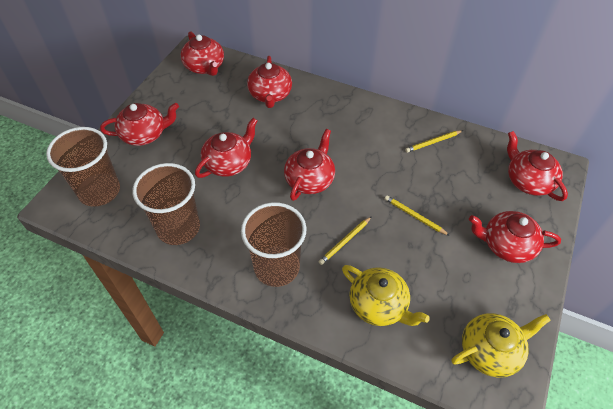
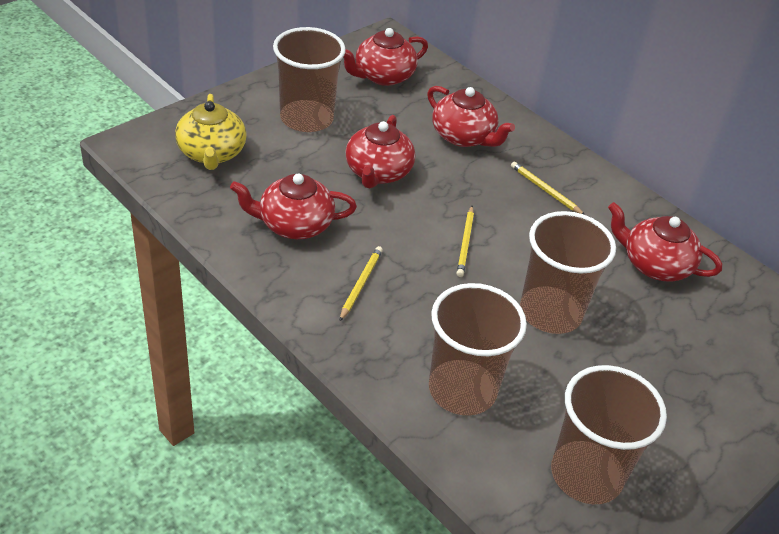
brown cup: [46,127,120,207] [132,163,200,245] [241,202,306,287] = 3 -> [273,27,346,132] [429,283,527,415] [520,211,616,334] [551,365,667,504] = 4
red teapot: [100,103,179,146] [181,31,224,76] [195,118,257,178] [247,56,292,108] [284,129,335,201] [469,211,561,263] [507,131,568,201] = 7 -> [230,174,357,239] [343,28,428,86] [345,115,415,188] [427,86,515,147] [608,202,722,282] = 5
yellow teapot: [342,265,430,326] [451,313,551,378] = 2 -> [175,94,247,170] = 1

